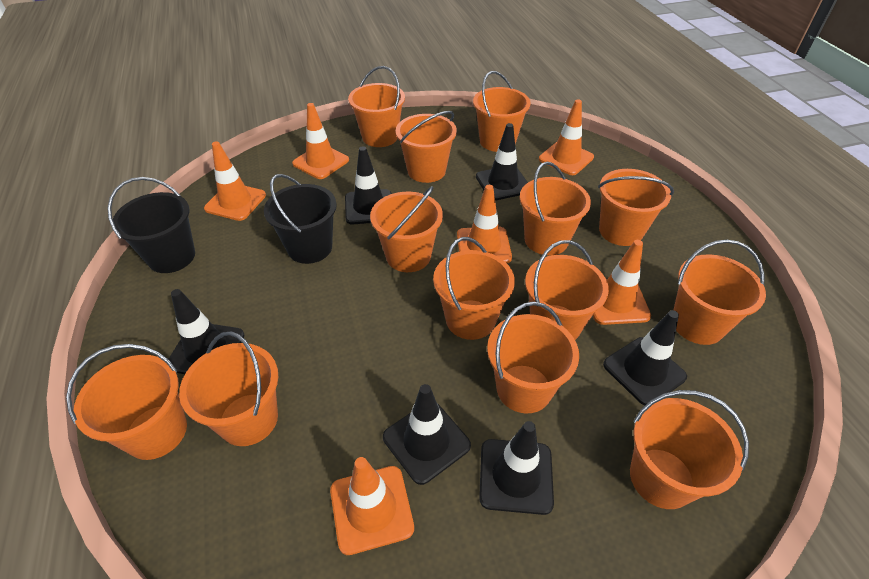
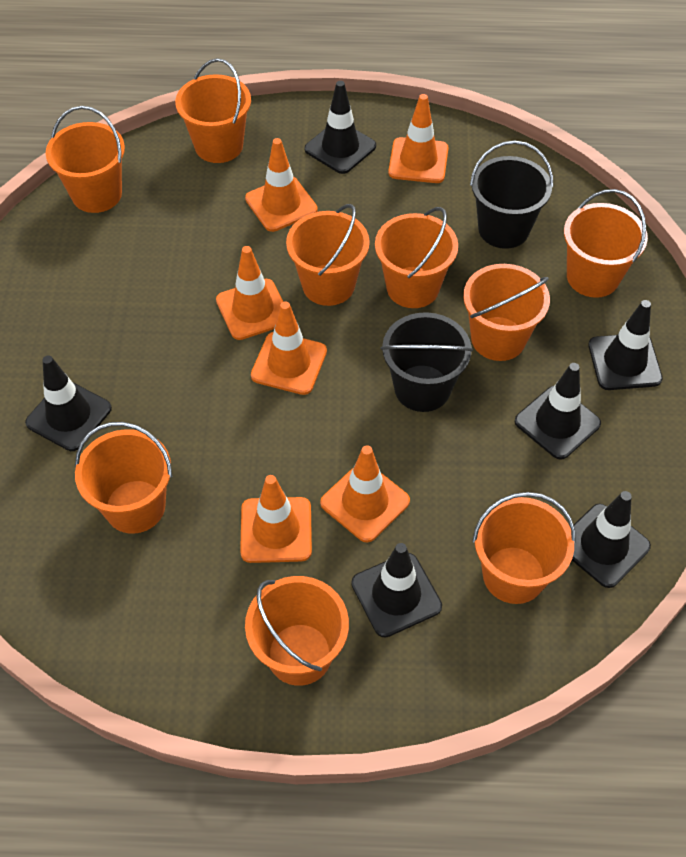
orange bucket: [66,344,187,460] [179,331,278,446] [348,66,405,147] [370,186,443,272] [396,111,457,183] [433,237,515,340] [473,71,531,152] [487,302,579,414] [520,161,591,255] [525,240,609,340] [598,169,674,246] [630,390,749,509] [674,240,766,345] = 13 -> [45,106,125,213] [75,422,172,534] [175,58,251,163] [245,576,349,686] [286,204,370,306] [375,207,458,308] [463,264,550,361] [472,492,576,604] [564,189,648,298] = 9

